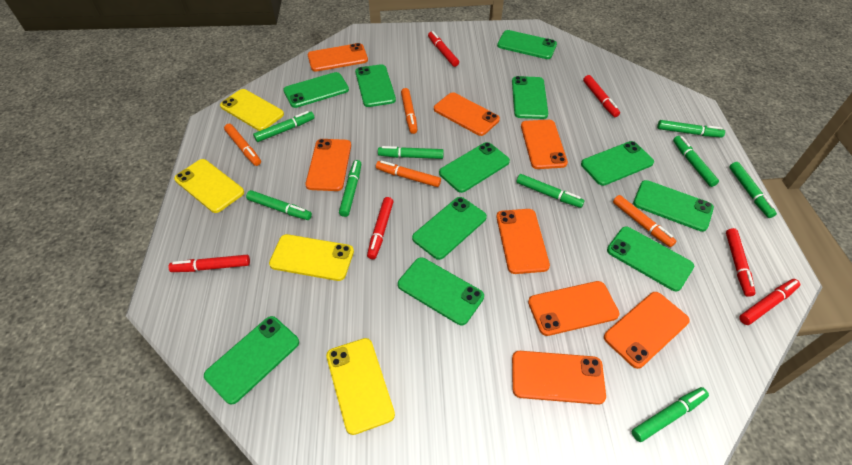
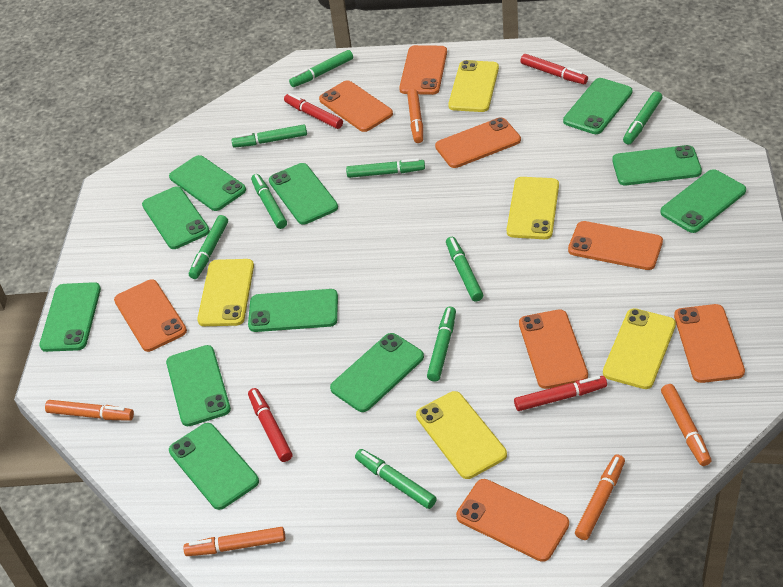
orange marker: [224,124,261,166] [376,160,441,187] [401,88,417,134] [613,195,676,247] = 4 -> [45,400,134,421] [183,527,285,556] [407,89,423,143] [575,454,625,540] [661,384,711,466] = 5
red marker: [168,255,250,272] [367,197,393,259] [428,31,459,67] [583,75,620,117] [726,228,756,297] [739,279,800,325] = 6 -> [248,388,292,462] [284,93,343,129] [514,376,607,411] [521,54,588,84] = 4
yellow phone: [174,159,244,213] [220,89,284,131] [269,234,354,281] [326,338,395,435] = 4 -> [197,259,254,326] [416,391,507,479] [448,60,499,112] [507,177,559,239] [603,308,676,389] = 5

